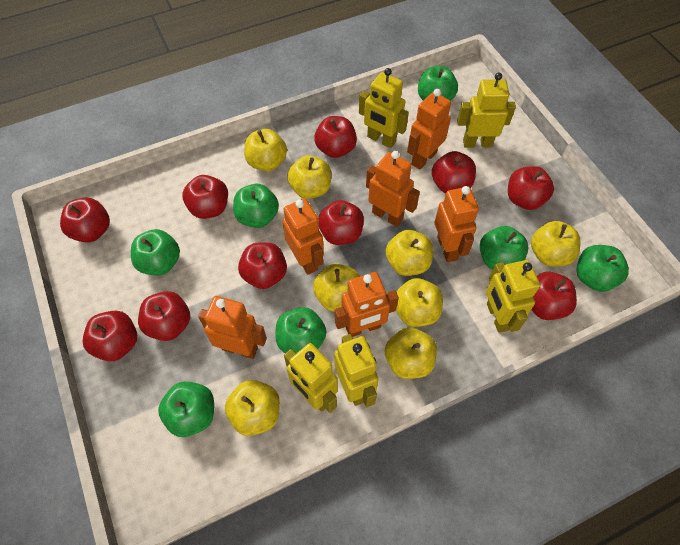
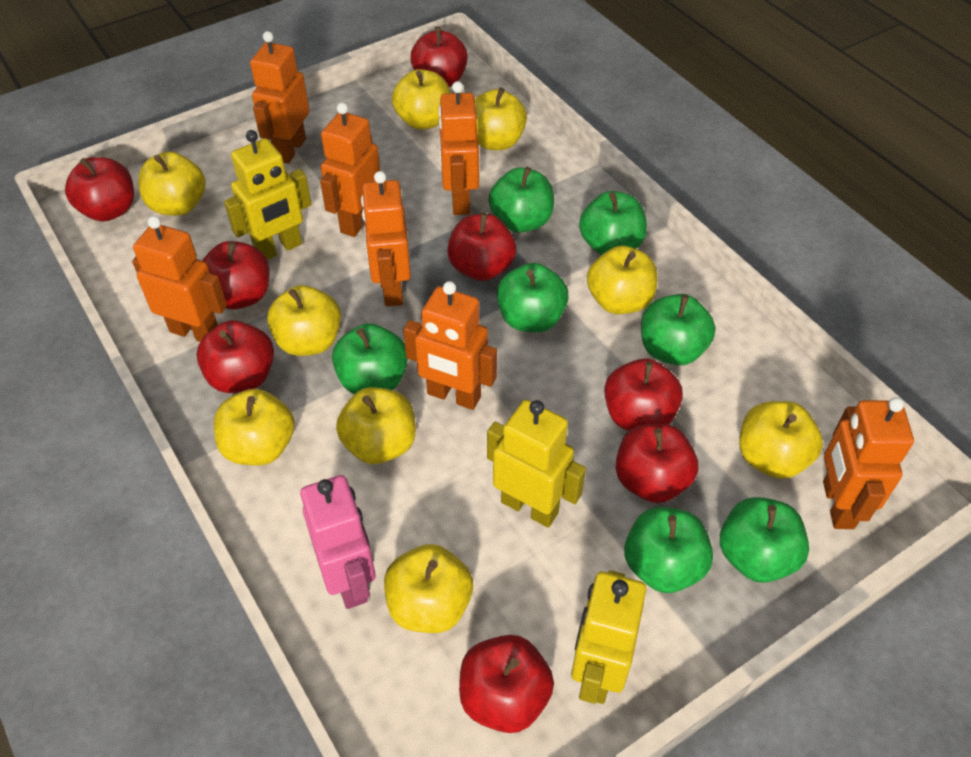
orange robot: [198,296,267,359] [282,199,324,275] [334,272,399,337] [366,151,420,227] [407,89,451,170] [434,186,479,262] = 6 -> [132,216,227,342] [250,31,310,164] [320,102,380,237] [361,171,411,307] [403,281,497,410] [438,81,479,215] [823,397,914,529] = 7
pink robot: none = 0 -> [300,475,375,609] = 1
red apple: [60,198,110,243] [83,311,137,361] [138,291,190,341] [182,175,228,219] [238,242,287,289] [314,116,357,158] [318,200,364,245] [432,151,476,193] [508,166,554,210] [531,272,577,320] = 10 -> [65,157,134,221] [197,320,274,393] [202,241,270,310] [410,27,468,87] [447,213,516,281] [459,635,554,733] [604,359,683,431] [615,424,698,503] = 8
yellow apple: [225,380,280,436] [244,129,287,171] [287,155,331,199] [313,264,360,312] [385,327,437,379] [386,230,433,276] [396,278,443,327] [531,221,580,266] = 8 -> [138,152,206,216] [213,389,295,466] [267,285,341,356] [336,387,416,464] [384,544,473,633] [392,69,451,130] [475,88,527,150] [587,245,658,314] [740,401,823,479] = 9
yellow robot: [284,343,338,413] [334,334,378,407] [359,68,409,148] [457,73,516,148] [486,260,540,333] = 5 -> [224,130,311,260] [487,400,586,528] [571,570,646,704] = 3

